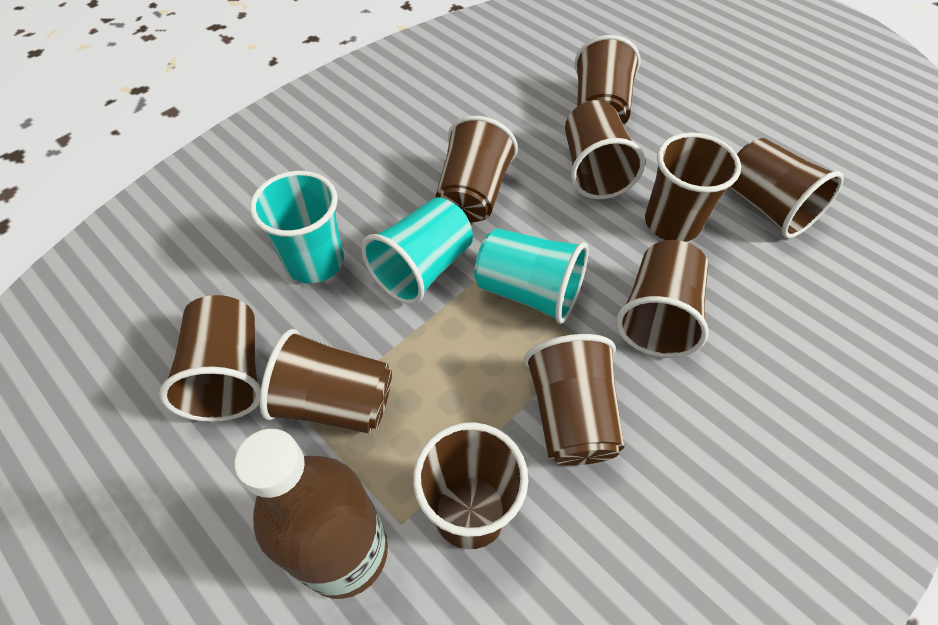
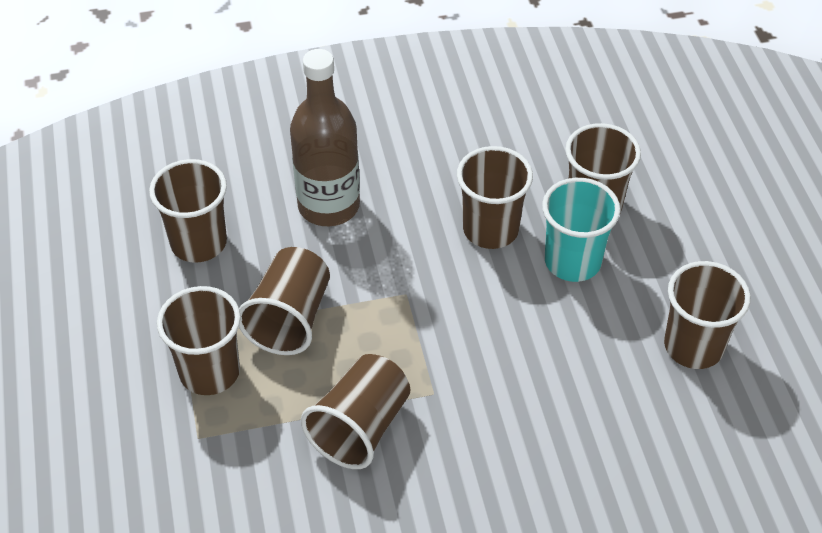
brown cup: [159,295,261,422] [260,329,392,434] [413,422,528,549] [435,116,518,223] [524,334,624,465] [565,100,645,199] [574,35,640,125] [616,240,709,358] [645,132,741,242] [728,138,844,238] = 10 -> [149,159,227,263] [157,286,241,395] [239,247,330,355] [301,354,410,469] [457,146,533,249] [565,123,641,213] [664,261,751,369] = 7
turquoise cup: [250,171,344,283] [361,197,473,305] [474,228,588,324] = 3 -> [542,178,620,282] = 1

